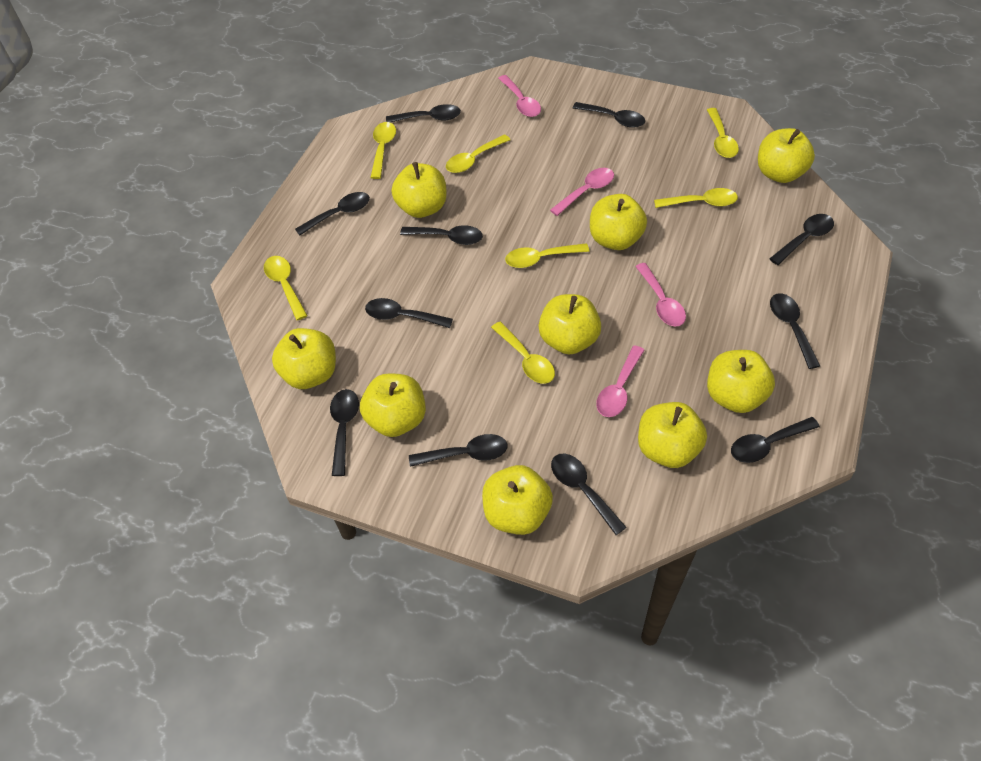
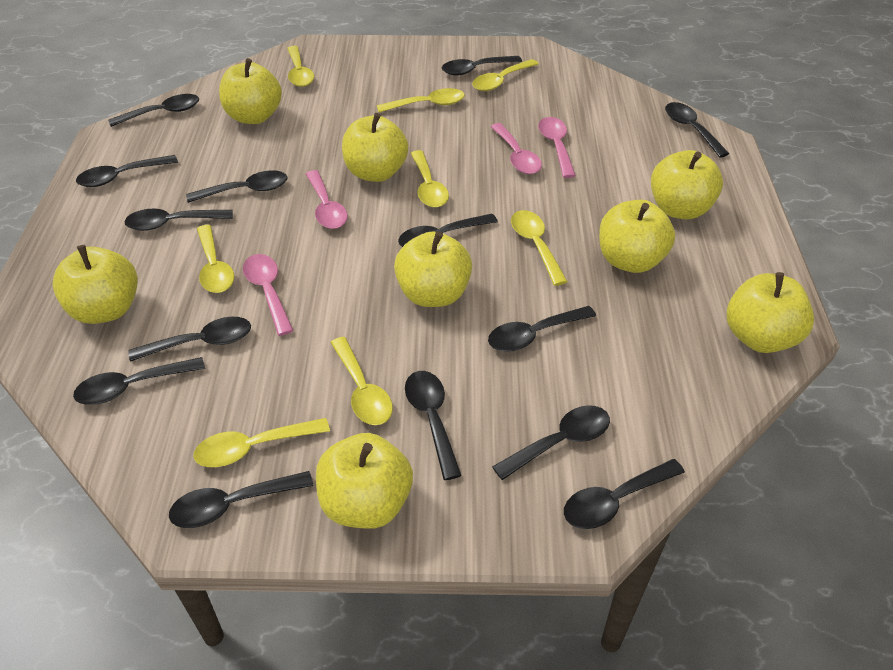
black spoon: [295,192,370,236] [330,389,359,476] [365,298,453,328] [386,104,461,123] [400,225,483,245] [409,434,508,467] [551,454,627,535] [573,102,645,128] [731,417,820,463] [769,214,834,265] [770,293,820,369] = 11 -> [73,357,205,405] [76,155,178,187] [108,94,199,127] [124,209,233,231] [129,317,251,362] [169,471,313,528] [186,170,287,203] [398,214,498,247] [405,371,462,480] [442,56,522,76] [488,306,596,352] [492,405,610,480] [564,459,685,529] [665,102,729,158] = 14
yellow apple: [272,328,336,389] [360,374,426,437] [392,162,447,218] [482,465,553,535] [538,294,601,355] [590,194,647,250] [638,402,707,468] [707,350,775,413] [758,128,815,183] = 9 -> [52,245,138,324] [219,58,282,124] [316,433,413,529] [342,113,408,182] [394,231,472,307] [599,200,675,273] [651,150,723,220] [727,272,814,353] = 8
yellow spoon: [264,256,308,320] [370,122,396,179] [446,134,510,173] [491,322,555,384] [505,243,590,268] [654,188,738,208] [707,108,739,158] = 7 -> [193,418,330,467] [197,225,234,293] [287,46,314,87] [330,337,393,425] [377,88,465,113] [411,150,449,208] [472,59,539,91] [511,210,568,286] = 8

